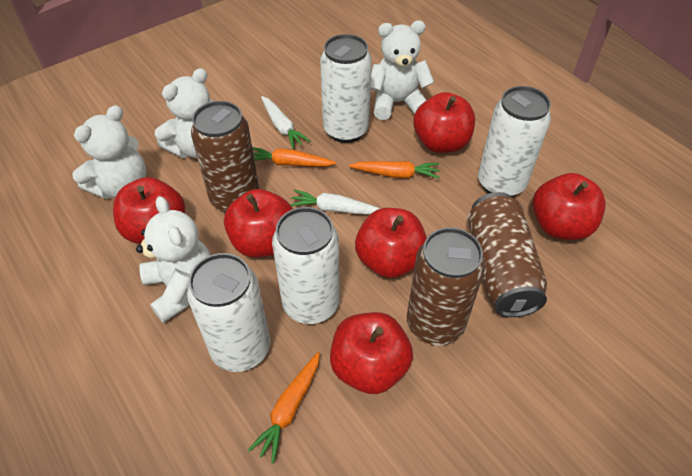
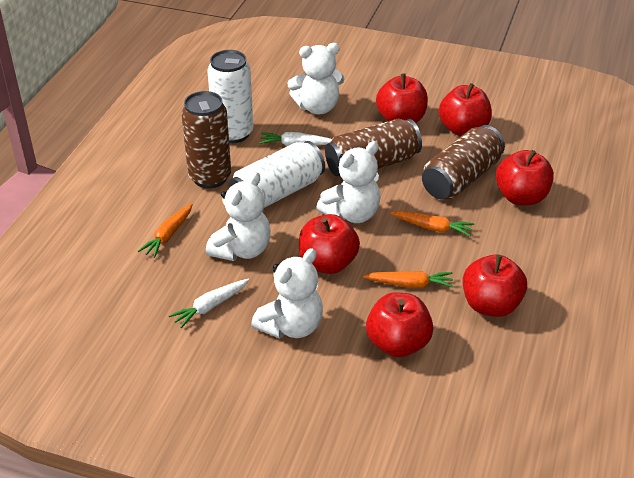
white can: [187,253,270,372] [272,207,340,324] [320,34,372,143] [478,86,551,197] = 4 -> [207,50,253,143] [229,141,325,208] = 2

